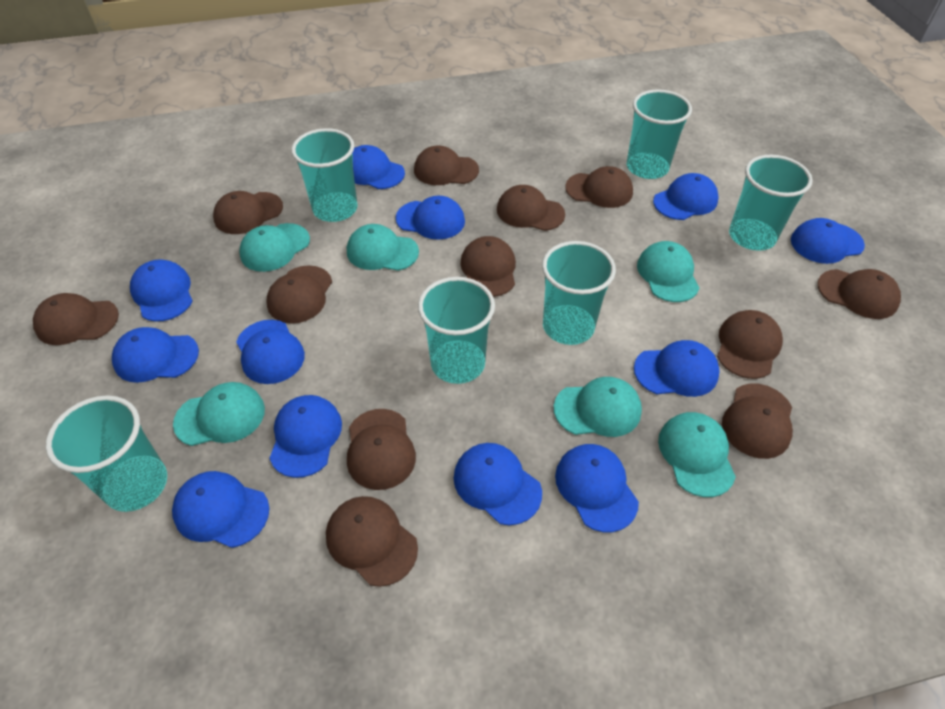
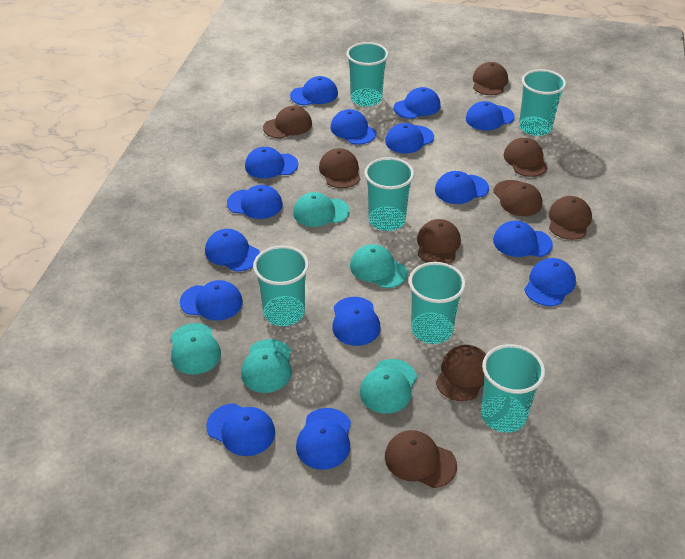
blue cap: [112,327,199,383] [130,259,192,322] [172,471,269,548] [236,320,305,384] [269,395,342,478] [353,145,405,189] [396,196,465,240] [454,443,542,525] [555,444,639,532] [634,340,720,397] [653,173,719,220] [791,218,865,264] = 12 -> [180,280,243,320] [205,229,260,271] [206,403,275,456] [227,185,283,219] [245,147,298,179] [290,76,338,106] [296,408,351,470] [331,109,376,145] [332,297,380,346] [385,123,434,154] [393,87,441,119] [435,171,489,204] [466,101,515,131] [493,221,553,257] [524,258,576,306] = 15
brown cap: [33,293,119,345] [213,191,283,234] [266,265,332,324] [326,496,418,587] [347,409,416,490] [414,145,479,185] [460,236,516,297] [497,185,565,231] [565,166,633,208] [717,310,783,379] [722,383,793,459] [817,269,901,319] = 12 -> [263,106,312,139] [319,148,360,188] [385,430,457,488] [417,219,461,264] [436,345,486,401] [473,62,508,95] [493,180,542,216] [504,138,548,177] [549,196,592,240] = 9
turquoise cap: [173,382,265,446] [239,223,310,272] [347,224,419,271] [554,377,642,437] [637,241,700,302] [658,412,736,497] = 6 -> [171,323,221,375] [241,339,292,393] [293,192,350,227] [350,244,407,288] [360,359,417,414] = 5

